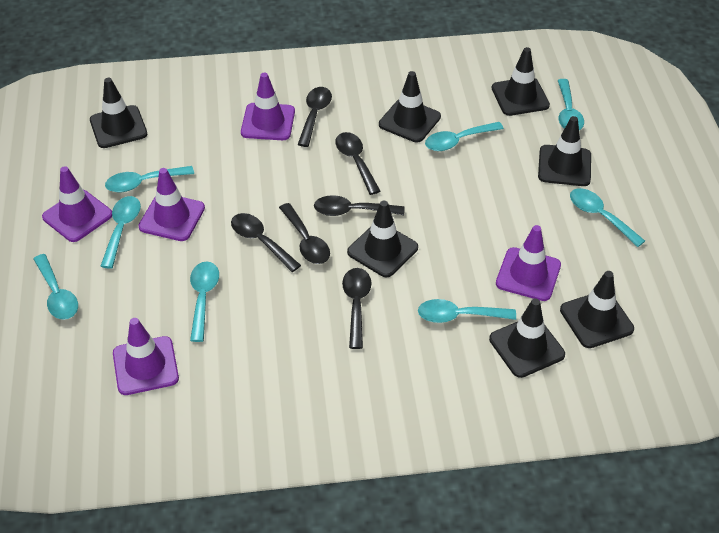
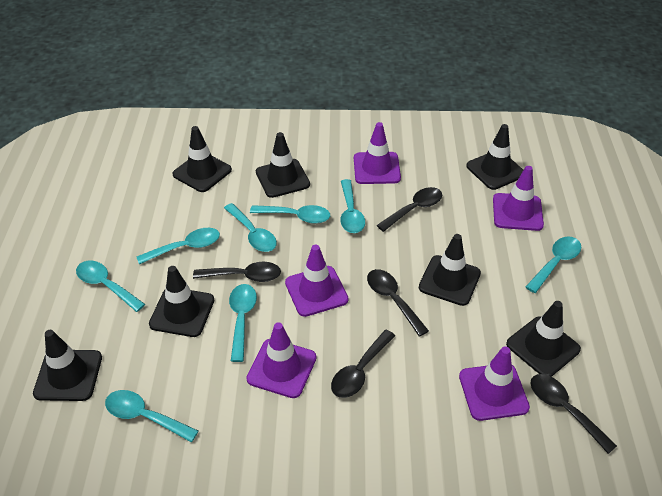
black spoon: [231,213,301,272] [279,203,330,264] [298,87,332,147] [314,195,405,216] [335,132,380,195] [342,268,372,349] = 6 -> [193,262,281,282] [331,330,395,398] [367,269,429,337] [377,187,442,232] [530,374,617,454] = 5

